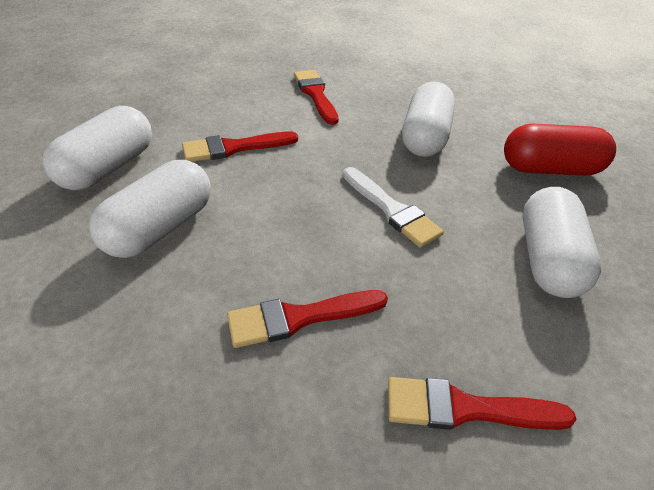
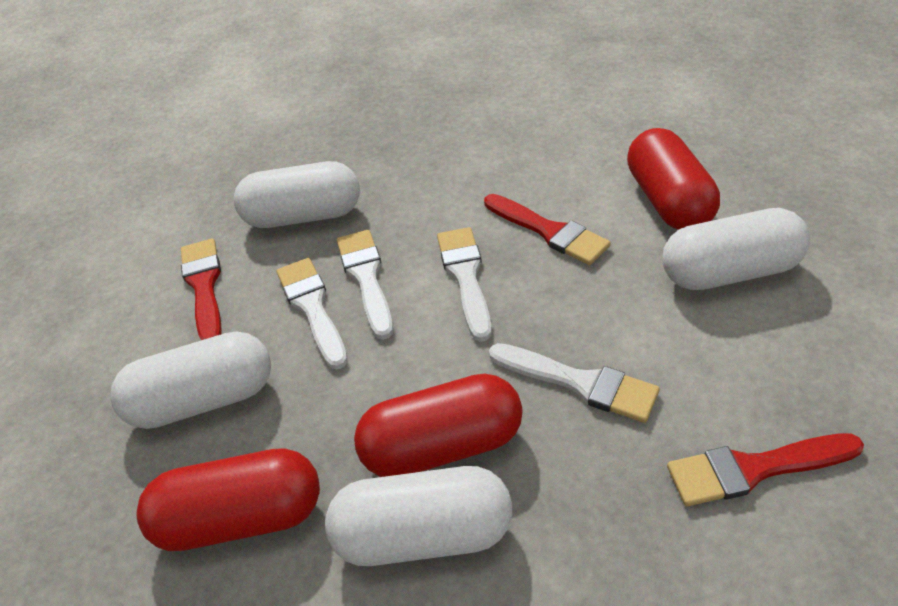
red brush: [182,131,298,162] [227,290,388,348] [294,70,339,125] [388,377,576,430] = 4 -> [181,238,222,340] [484,194,611,265] [667,433,864,506] = 3
red capsule: [504,124,616,176] = 1 -> [137,448,320,551] [354,374,523,477] [627,128,720,230] = 3
white brush: [343,167,444,248] = 1 -> [277,258,348,370] [337,230,393,340] [437,227,492,342] [489,343,659,423] = 4

